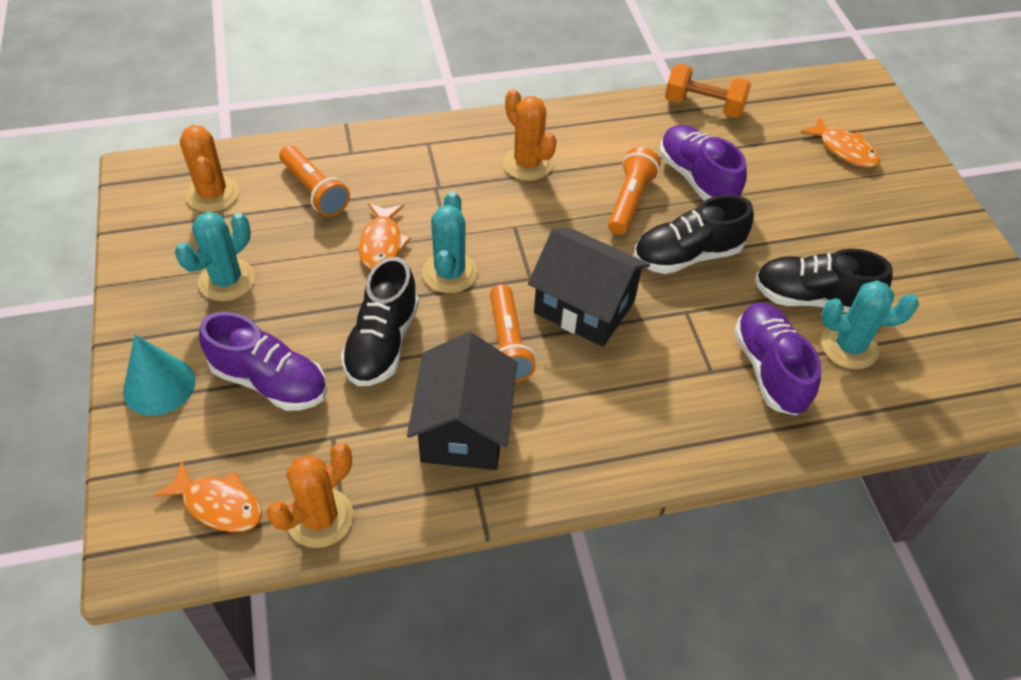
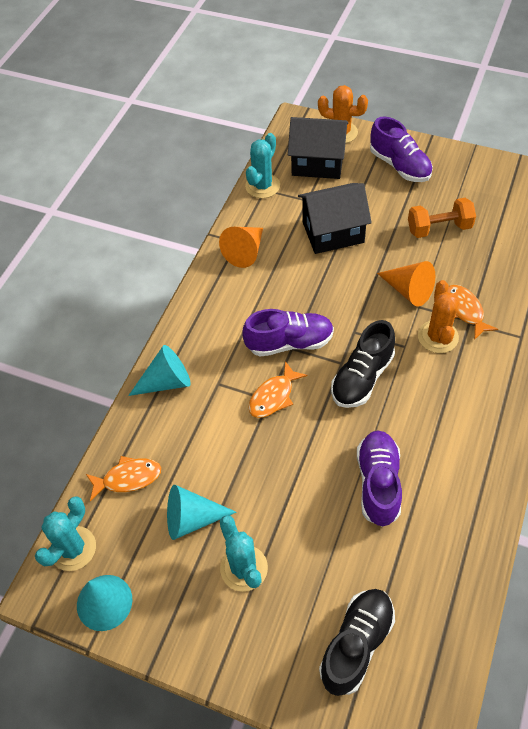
black shoe: [341,257,419,386] [634,195,754,274] [755,249,893,313] = 3 -> [319,589,395,696] [331,320,395,408] = 2
orange cactus: [180,124,239,212] [267,443,353,548] [503,89,557,181] = 3 -> [318,85,368,143] [418,280,459,353] = 2
orange cone: none = 0 -> [219,227,263,268] [377,261,435,307] = 2
orange flashlight: [279,145,350,216] [490,284,536,382] [608,147,661,235] = 3 -> none = 0
turquoise cone: [123,335,195,416] = 1 -> [77,575,132,631] [128,345,191,396] [167,485,237,540] = 3

